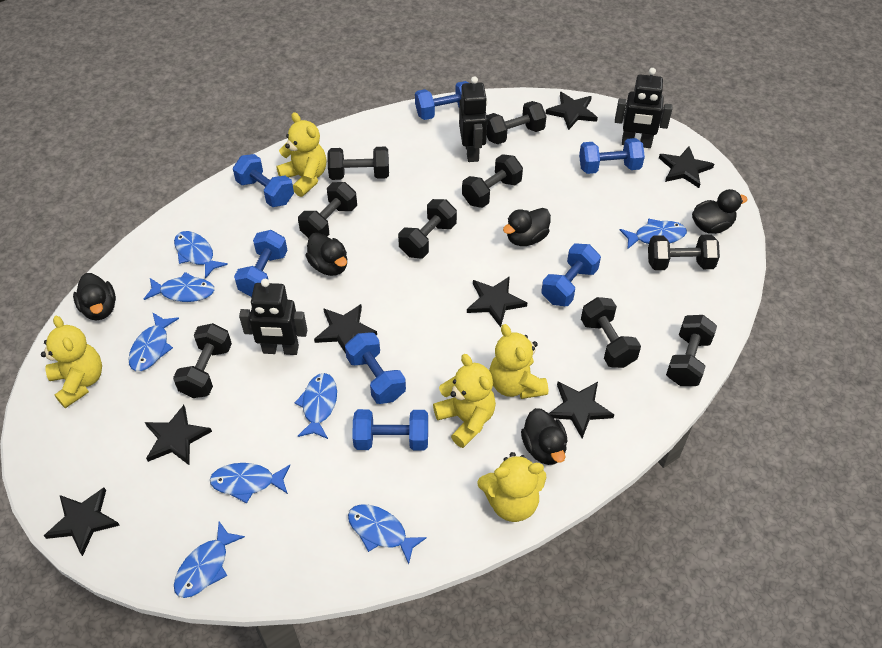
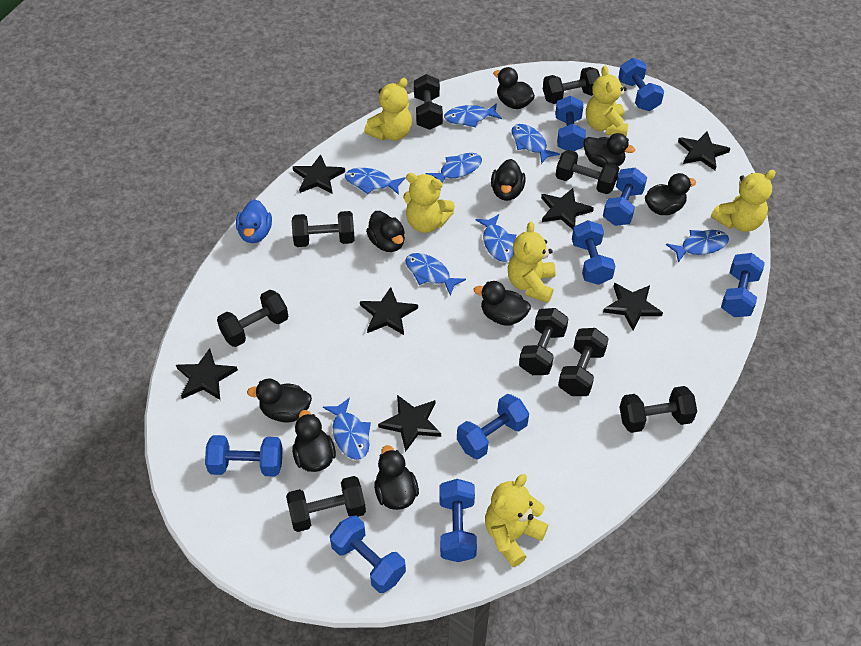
black duck: [73,273,116,321] [305,233,347,276] [503,208,551,246] [521,408,568,465] [692,189,748,234] = 5 -> [247,378,312,422] [292,410,336,472] [366,211,405,252] [374,445,419,510] [474,281,531,326] [491,159,526,201] [493,67,535,109] [584,133,635,167] [645,173,696,215] = 9
black robot: [239,279,307,355] [459,76,487,162] [615,68,673,148] = 3 -> none = 0
blue duck: none = 0 -> [236,199,272,243] = 1
blue dumbbell: [233,154,294,207] [234,230,288,297] [345,332,406,404] [352,409,428,451] [415,81,469,120] [541,243,601,306] [579,138,645,174] = 7 -> [205,435,283,477] [330,515,406,593] [439,479,477,562] [457,394,529,460] [555,95,586,151] [572,220,615,285] [603,168,647,226] [618,58,664,111] [721,253,765,317] = 9
yellow teddy bear: [41,316,102,408] [276,112,327,197] [433,354,496,448] [477,452,546,522] [489,324,548,399] = 5 -> [364,78,412,141] [403,173,455,233] [485,474,548,567] [508,222,556,303] [586,66,628,136] [711,170,776,232] = 6

